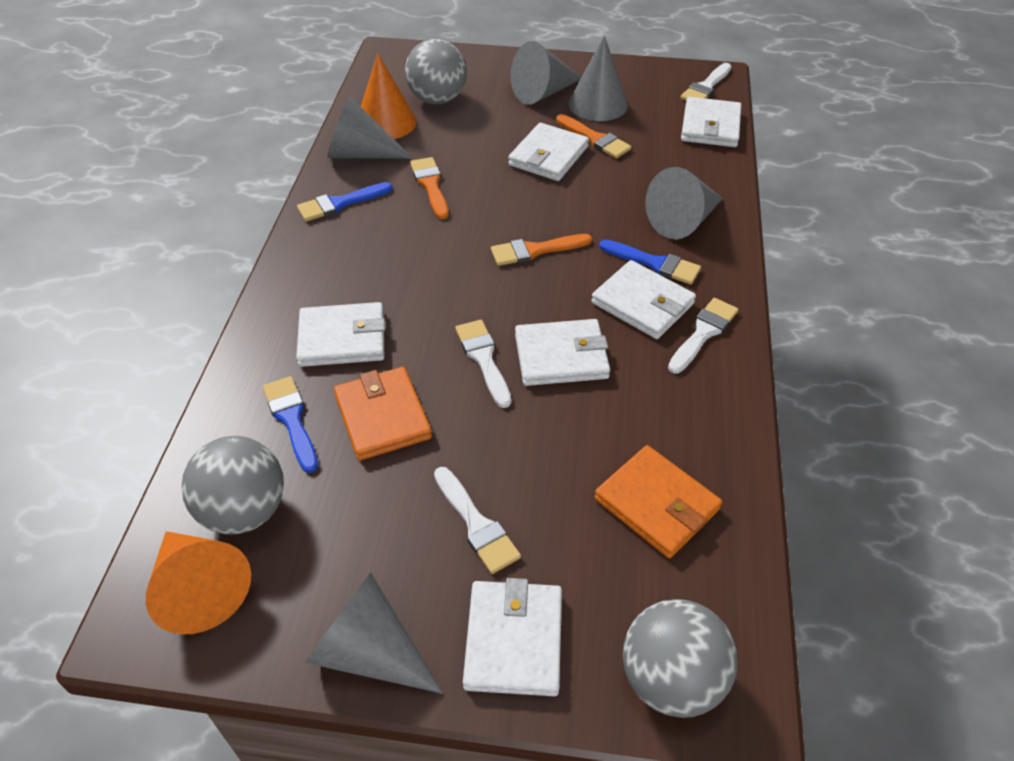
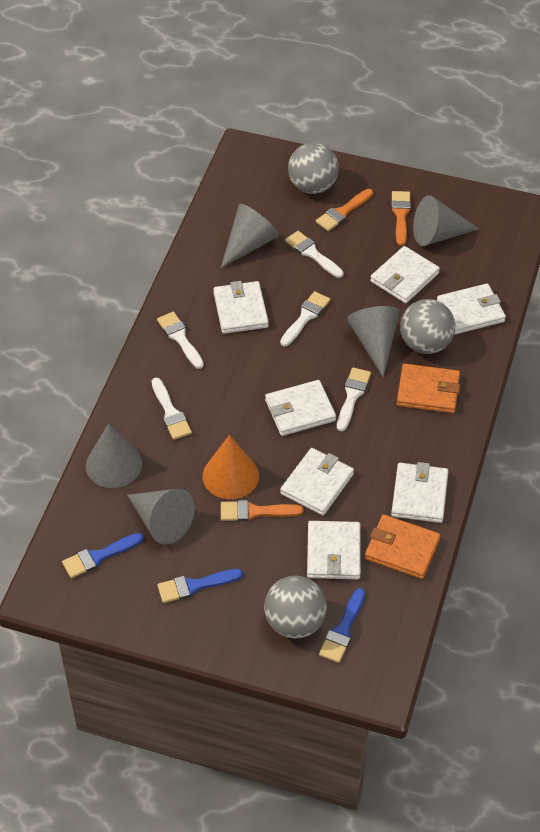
orange cone: [146,531,251,634] [361,53,416,139] = 2 -> [203,435,259,499] = 1
white brush: [434,467,521,574] [455,320,511,408] [668,298,738,374] [680,63,731,101] = 4 -> [151,378,192,440] [157,311,204,369] [280,291,330,346] [285,231,344,278] [337,367,371,431] = 5
white wallet: [296,302,385,367] [463,578,562,696] [508,123,589,181] [515,319,610,386] [591,260,696,339] [681,97,741,147] = 6 -> [213,281,269,334] [265,380,336,436] [280,448,354,515] [307,521,361,579] [370,246,440,303] [391,462,448,523] [437,283,506,335] = 7

